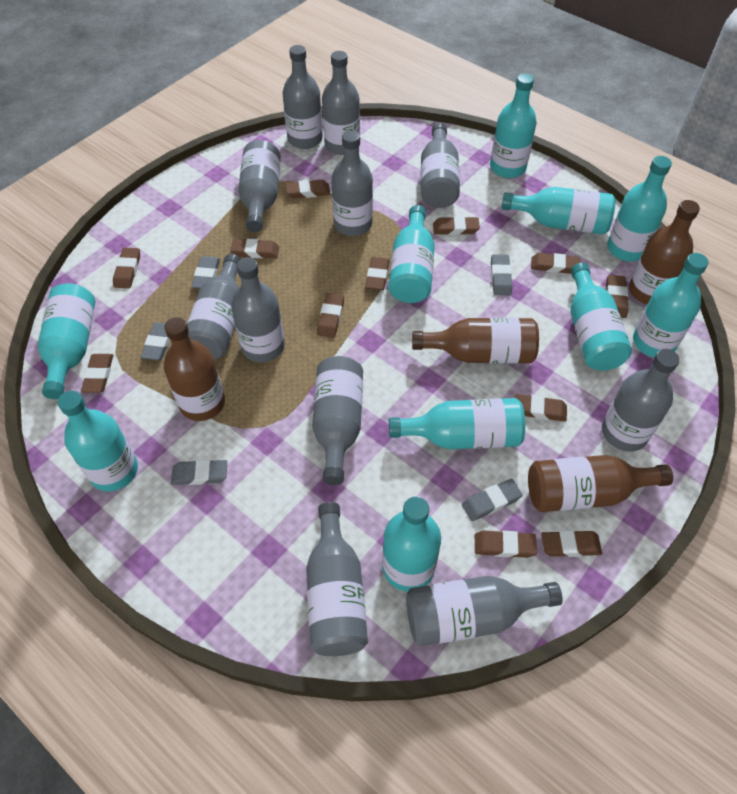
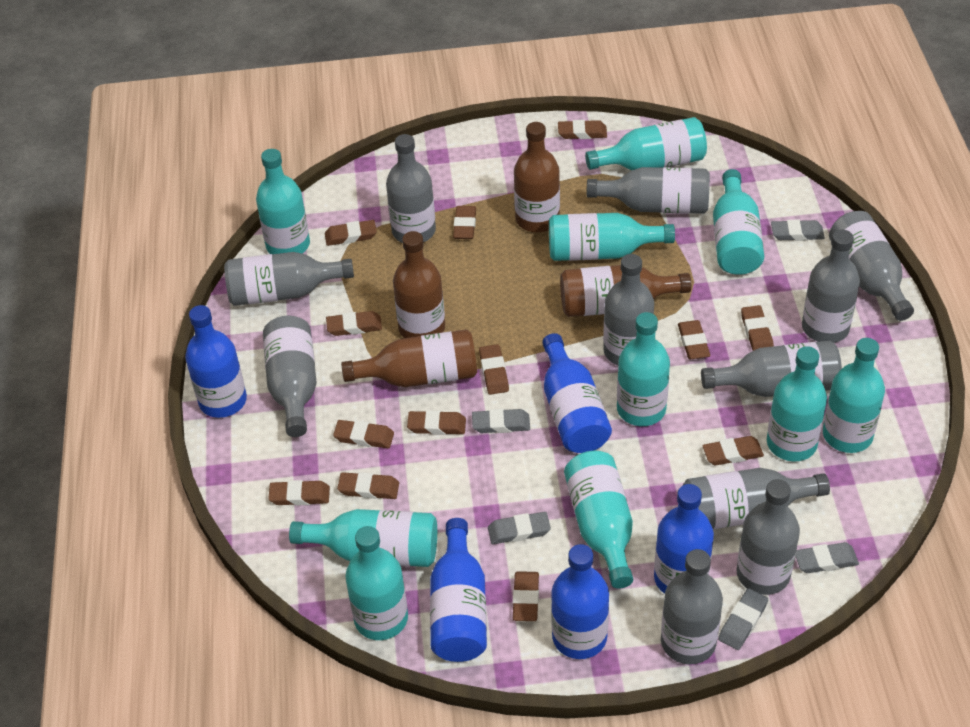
blue bottle: none = 0 -> [185,305,247,418] [430,518,487,662] [542,333,612,453] [551,544,609,659] [654,484,714,594] = 5
brown eraser: [81,354,113,393] [113,248,140,288] [231,239,279,258] [286,180,330,198] [317,293,344,338] [365,257,389,290] [433,216,480,235] [475,530,537,558] [515,394,567,422] [531,253,580,274] [541,530,602,557] [606,275,628,318] = 12 -> [268,480,330,506] [325,220,377,246] [326,311,382,336] [333,420,394,448] [337,472,399,499] [407,410,466,435] [453,206,476,239] [479,344,509,395] [513,571,539,621] [558,120,607,139] [678,320,710,360] [702,436,764,465] [741,305,774,351] = 13

